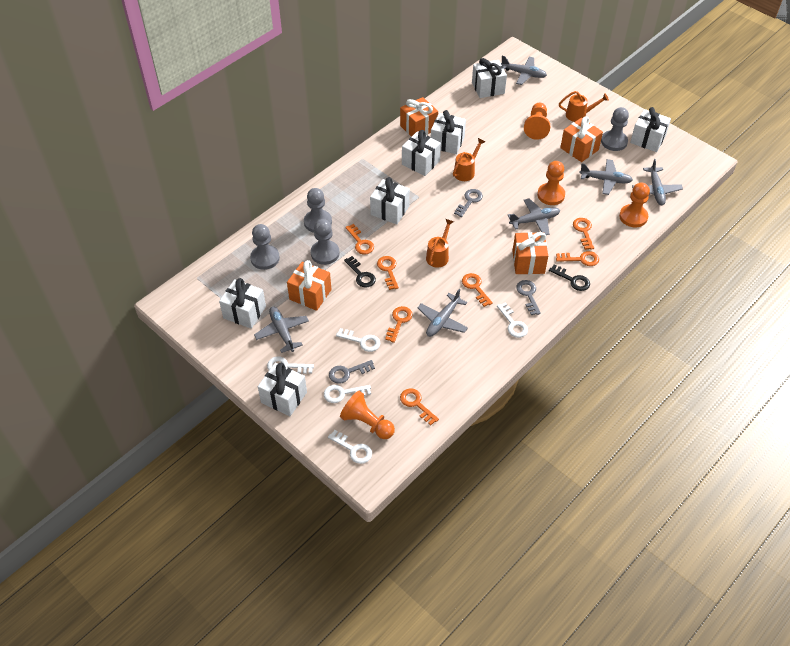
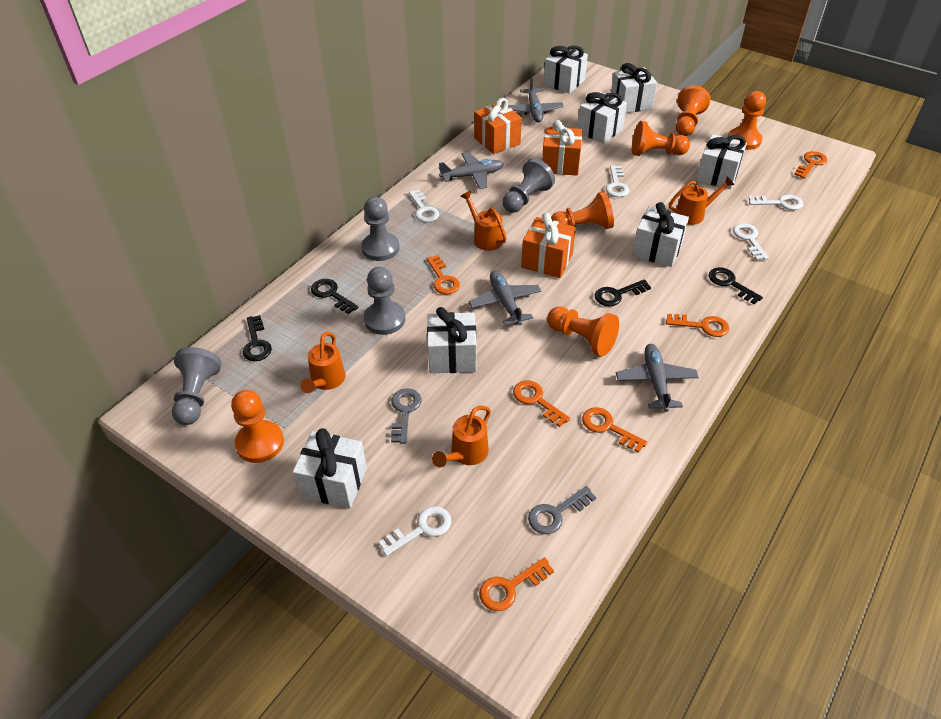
black key: [344,256,376,288] [549,264,590,291] = 2 -> [243,315,272,361] [311,279,359,314] [595,279,651,306] [709,267,763,304] = 4
grey key: [329,360,375,384] [454,189,483,217] [516,280,541,315] = 3 -> [391,388,422,444] [528,486,596,534] = 2
grey plane: [254,307,309,353] [417,289,468,337] [501,56,547,85] [508,198,560,235] [580,159,633,195] [632,159,683,205] = 6 -> [439,152,504,189] [469,271,541,325] [508,77,564,122] [616,344,699,412] = 4
orange gift: [287,260,332,311] [400,97,438,137] [513,232,548,274] [560,117,603,162] = 4 -> [474,98,522,154] [521,213,576,278] [542,120,583,176] = 3
orange key: [345,224,374,255] [377,256,399,290] [385,306,413,343] [400,388,439,425] [462,273,493,307] [556,251,599,266] [573,218,594,250] = 7 -> [426,255,460,294] [479,557,554,611] [513,380,570,427] [582,407,647,453] [666,314,729,337] [794,151,827,179] = 6
orange pawn: [340,391,395,439] [524,103,550,140] [537,161,565,205] [619,182,650,228] = 4 -> [231,390,284,463] [547,307,619,356] [551,191,614,229] [632,121,690,156] [676,85,710,136] [728,91,766,150] = 6
orange watering can: [426,219,454,268] [453,138,485,181] [559,91,609,122] = 3 -> [300,332,346,393] [432,406,491,468] [460,191,507,251] [669,176,734,225] = 4

